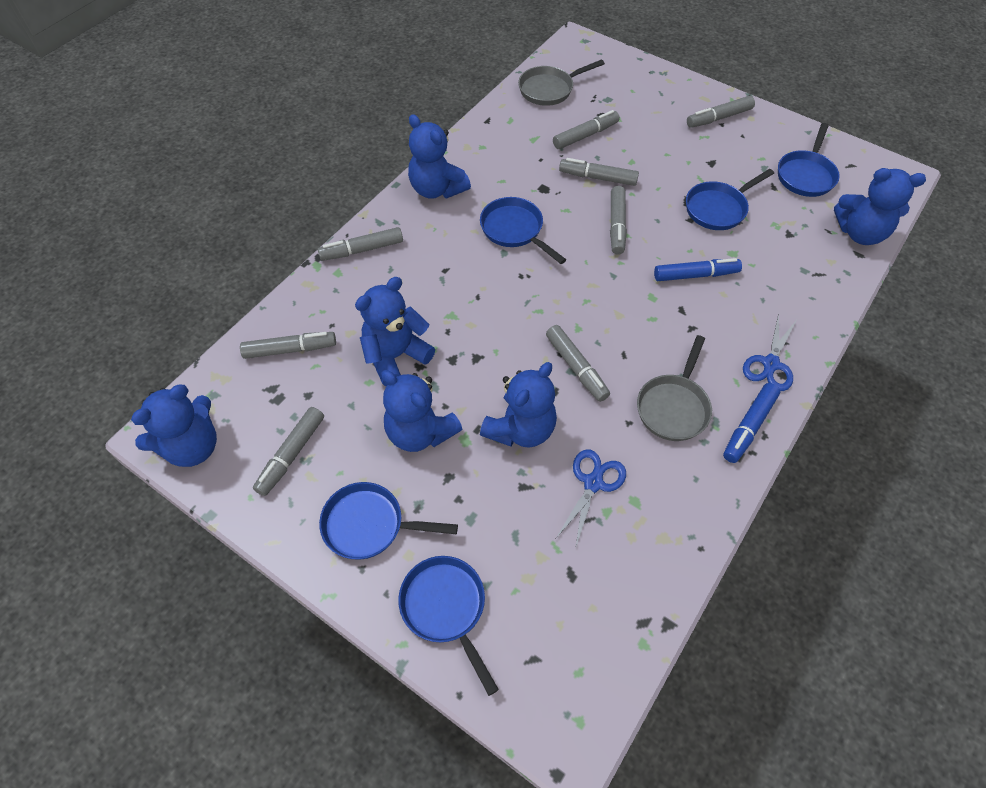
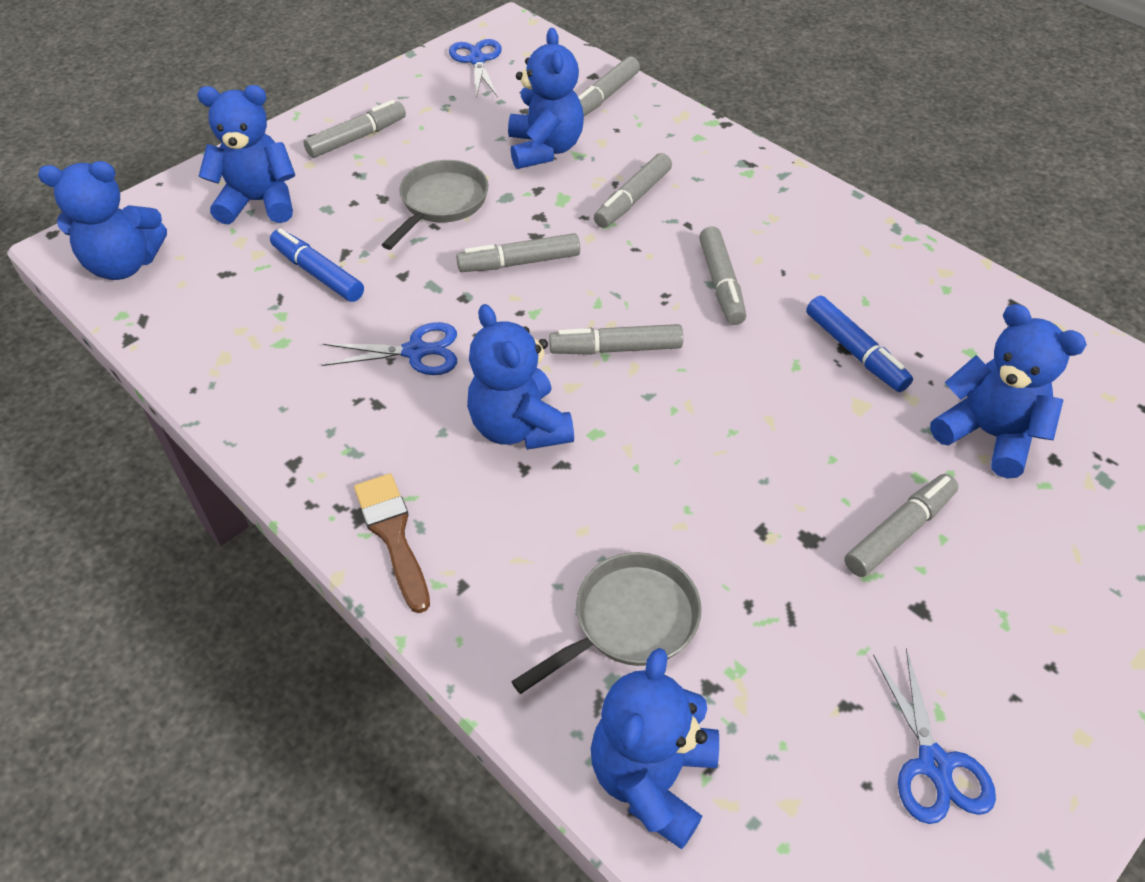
blue pan: [319,482,458,560] [398,556,499,696] [480,197,566,264] [686,169,774,230] [778,123,840,197] = 5 -> none = 0
blue scissors: [556,450,626,546] [743,314,796,391] = 2 -> [322,322,457,375] [449,39,502,98] [873,648,996,824] = 3
brown brush: none = 0 -> [354,474,430,613] = 1
grey marker: [240,332,336,359] [253,407,324,496] [318,227,403,261] [546,325,610,402] [553,110,620,149] [559,158,639,186] [610,186,627,255] [687,96,755,128] = 8 -> [303,100,406,158] [456,233,580,272] [549,324,683,355] [578,56,640,116] [594,153,672,228] [699,226,746,325] [844,474,959,577] = 7

